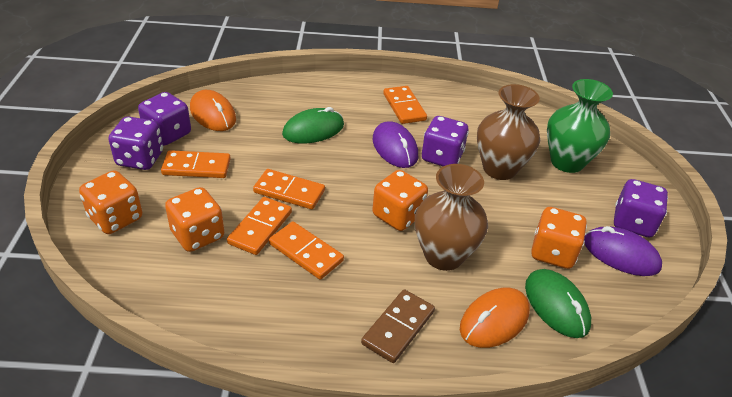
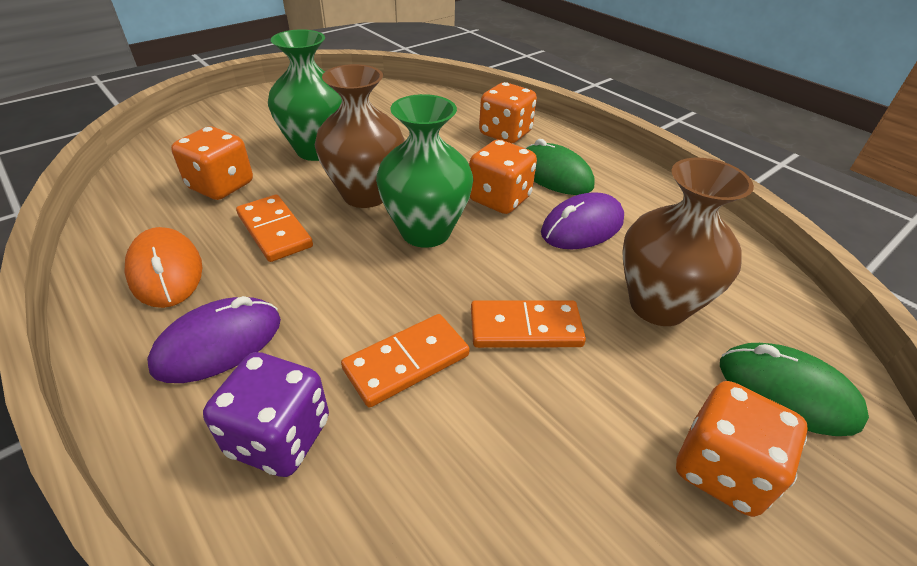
brown domino: [361,289,435,363] = 1 -> none = 0
green vase: [547,79,613,173] = 1 -> [268,29,342,161] [376,94,473,248] = 2
orange domino: [161,150,231,178] [227,197,292,255] [253,169,325,209] [269,221,344,280] [383,86,427,124] = 5 -> [236,195,313,262] [341,314,470,407] [471,300,586,348] = 3
orange mouse: [190,90,236,131] [460,288,530,348] = 2 -> [124,227,202,308] = 1
purple dice: [109,116,163,170] [138,92,191,146] [422,116,469,166] [614,179,668,237] = 4 -> [203,352,329,477] = 1

